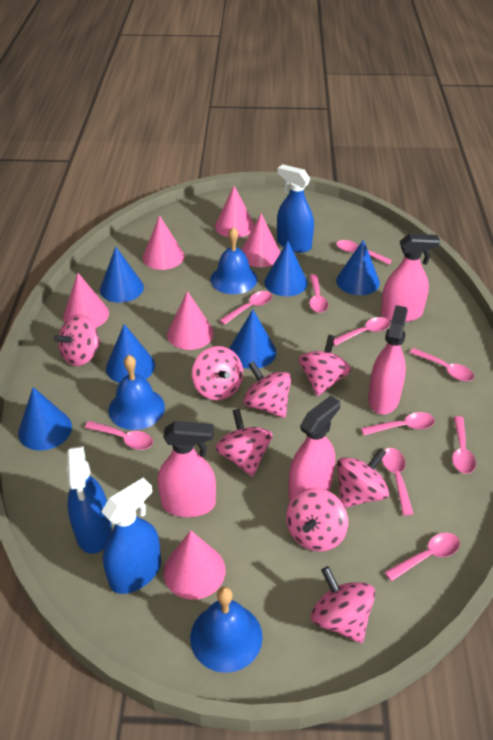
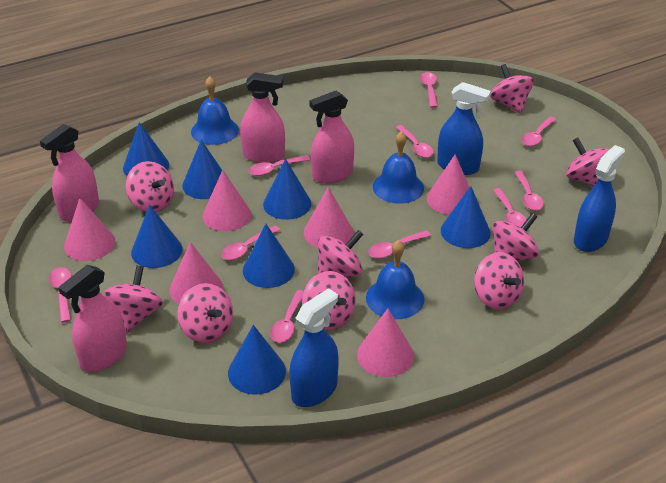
blue cone: [18,387,72,451] [100,247,144,303] [106,324,155,383] [229,310,276,369] [264,241,308,296] [336,240,380,295] = 6 -> [123,122,169,176] [131,205,182,268] [182,140,222,199] [228,325,286,395] [243,224,295,288] [263,159,311,220] [441,186,491,248] = 7
pink spinning top: [54,315,101,366] [192,346,243,400] [215,409,273,477] [243,361,291,418] [286,488,348,552] [299,335,351,396] [311,566,375,643] [337,448,389,508] = 8 -> [104,265,163,334] [126,161,174,212] [177,283,233,343] [302,271,356,330] [318,230,363,277] [474,252,524,310] [490,64,534,114] [493,213,539,261] [566,138,610,186] = 9

